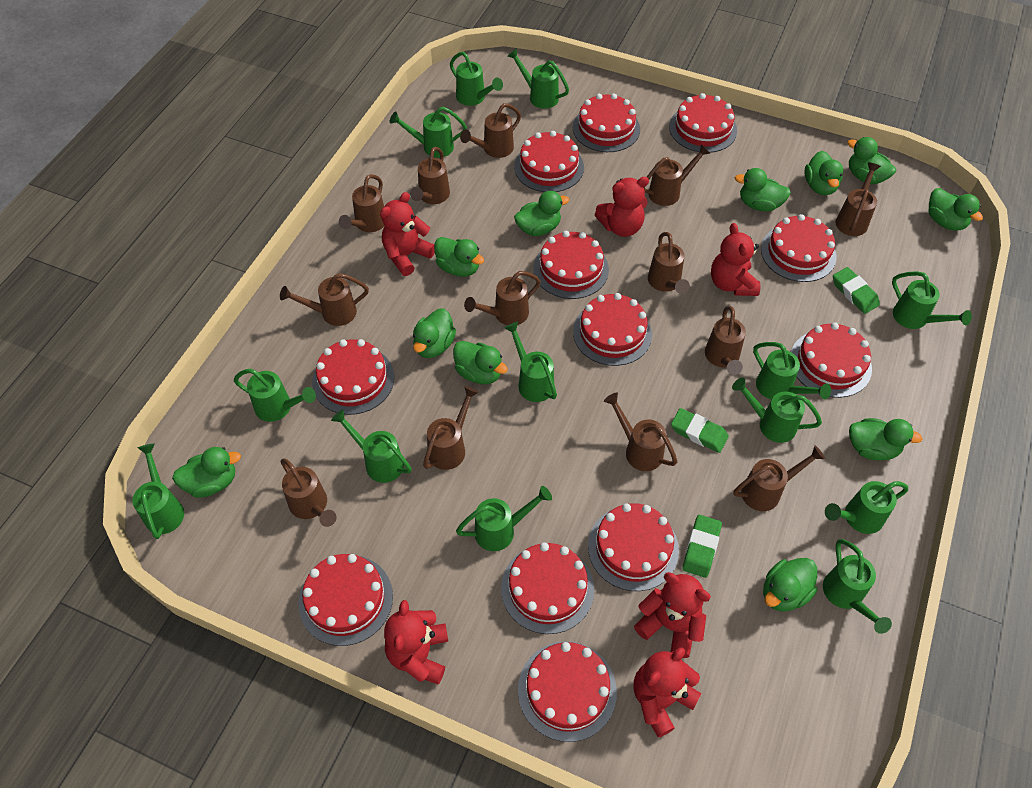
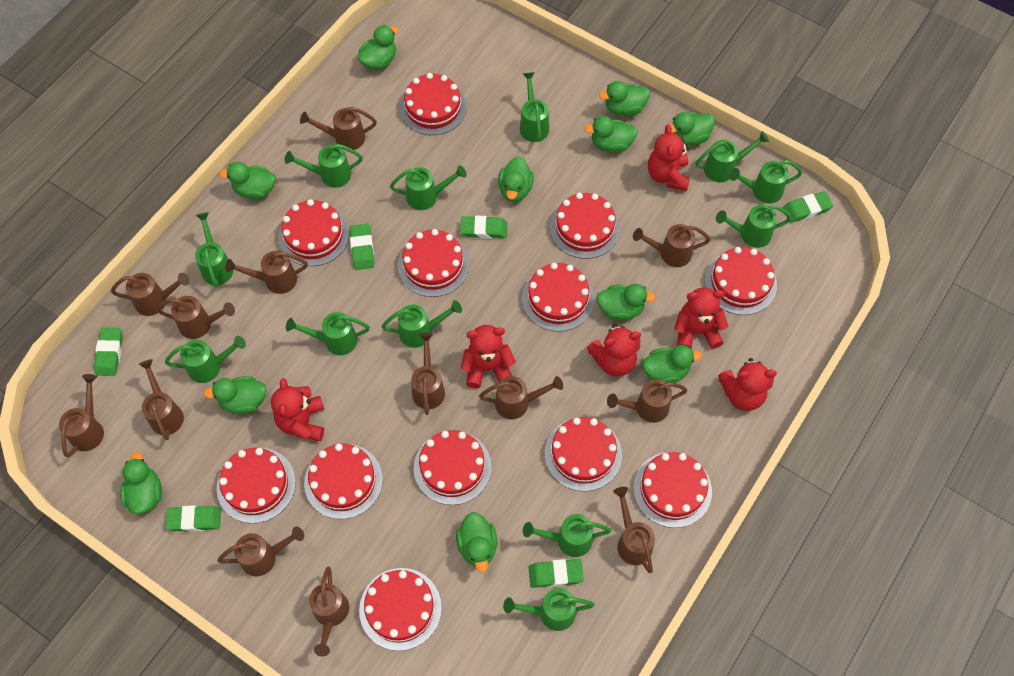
green eraser: [671,408,729,453] [682,515,722,578] [833,267,880,314] = 3 -> [94,328,123,376] [165,505,221,532] [350,224,374,270] [460,216,507,239] [529,559,584,588] [783,191,833,223] = 6
green watering can: [132,444,184,539] [234,369,316,422] [331,409,412,483] [390,107,467,158] [450,52,503,106] [456,486,552,551] [504,322,557,402] [508,48,569,109] [732,378,822,443] [753,342,831,399] [823,539,892,634] [825,481,908,534] [892,271,972,329] = 13 -> [165,336,246,383] [195,212,233,287] [285,144,363,188] [286,312,370,355] [381,300,462,348] [390,165,466,210] [503,588,595,631] [520,72,549,142] [523,514,611,557] [695,131,769,182] [716,205,792,248] [729,160,802,204] = 12

